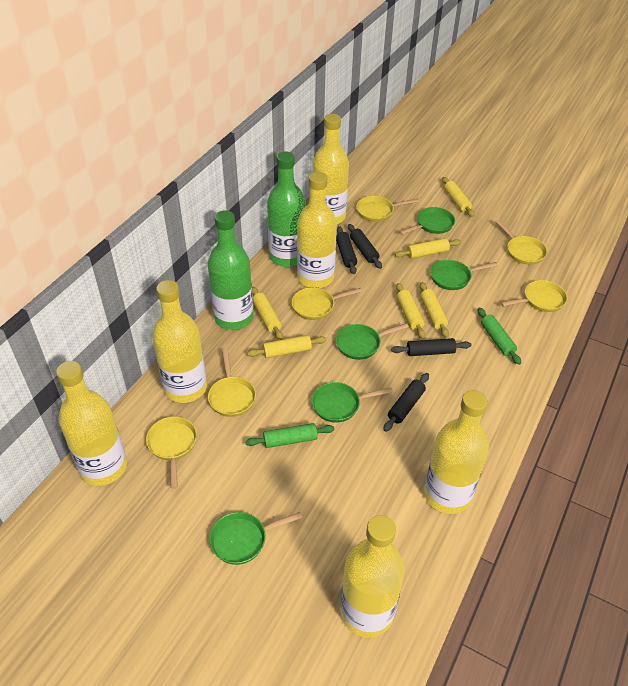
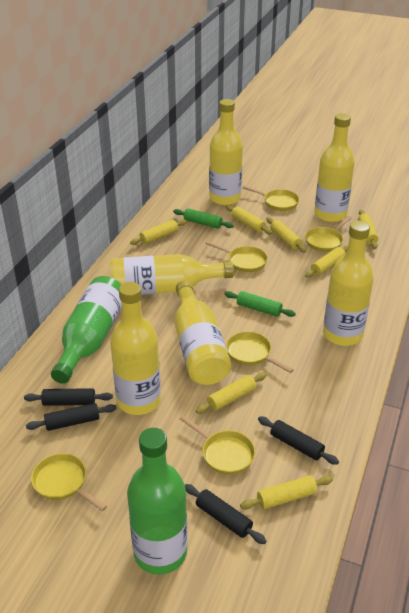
green pan: [209,512,302,565] [312,382,393,423] [336,323,409,360] [399,207,455,235] [430,260,498,290] = 5 -> none = 0
yellow rolling pin: [247,335,327,358] [252,287,283,340] [395,238,461,259] [396,283,425,338] [420,282,449,338] [442,177,474,217] = 6 -> [130,219,187,245] [196,373,267,414] [226,205,273,235] [240,475,333,509] [267,217,306,253] [305,245,348,278] [358,210,378,249] = 7

